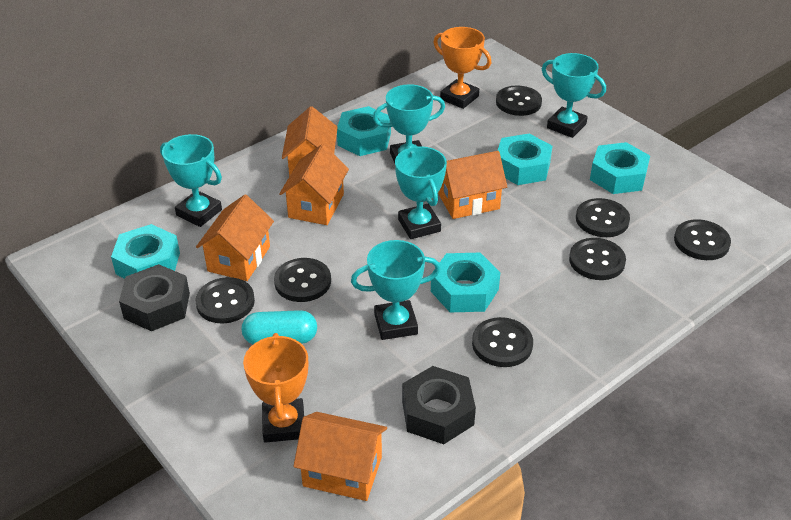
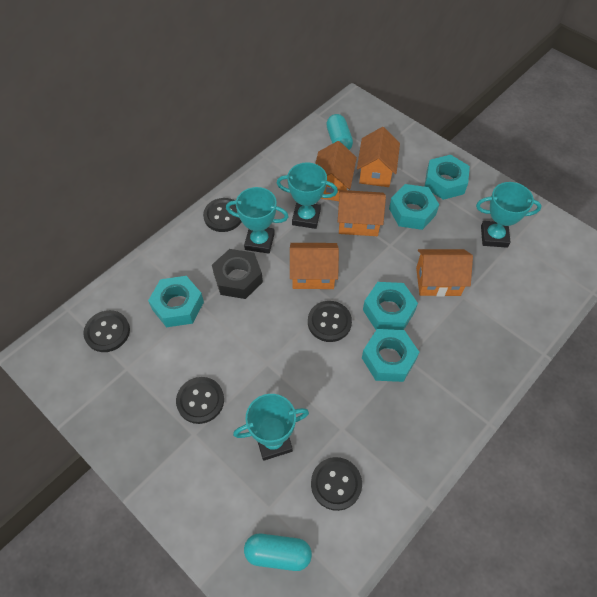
black button: [196,277,255,323] [274,258,331,302] [472,317,533,367] [496,85,542,116] [569,238,626,280] [576,198,630,237] [674,219,731,260] = 7 -> [83,310,130,352] [176,377,224,424] [203,198,242,232] [308,301,352,342] [311,457,362,511] = 5
black nut: [119,264,190,331] [402,366,476,444] = 2 -> [212,249,263,299] = 1
orange trophy: [243,333,308,443] [433,27,491,109] = 2 -> none = 0
turquoise capsule: [242,310,317,344] = 1 -> [244,534,312,571] [326,114,353,150] = 2
turquoise trophy: [160,134,222,227] [351,240,441,340] [373,84,445,163] [395,146,447,239] [542,53,606,138] = 5 -> [226,187,289,254] [233,394,309,461] [277,162,338,229] [476,182,542,248] = 4

